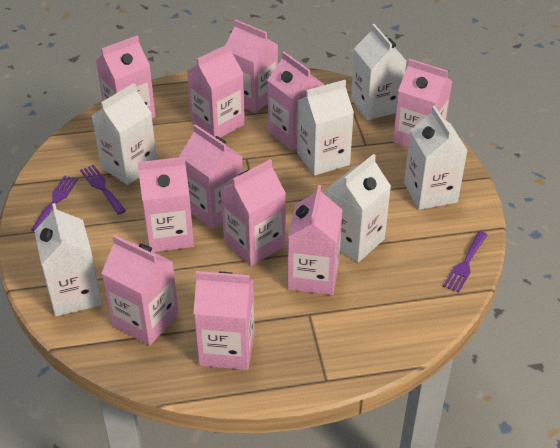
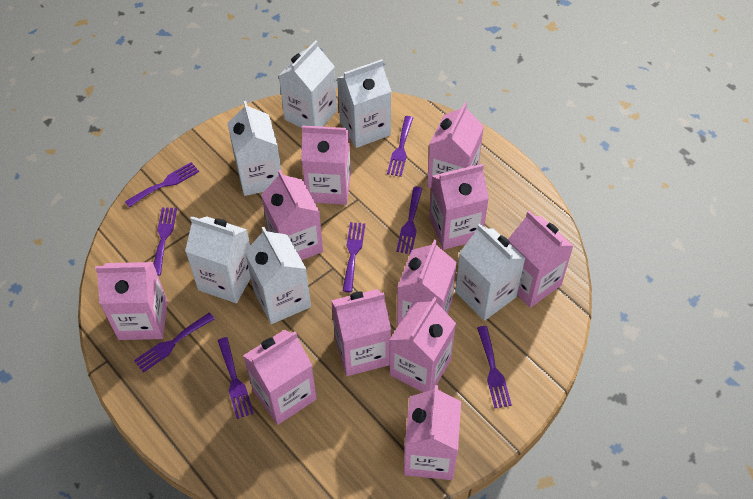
purple fork: [31,176,78,231] [80,165,126,215] [443,231,488,293] = 3 -> [125,162,199,207] [134,312,215,373] [154,207,177,276] [218,337,254,419] [343,222,365,292] [387,116,413,177] [396,186,423,254] [477,326,512,408] = 8

